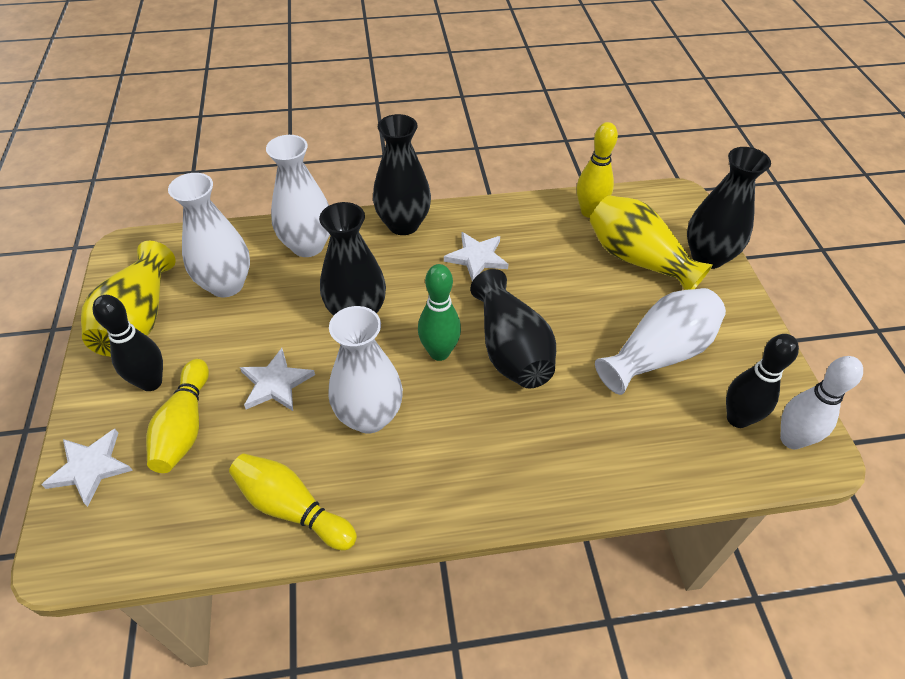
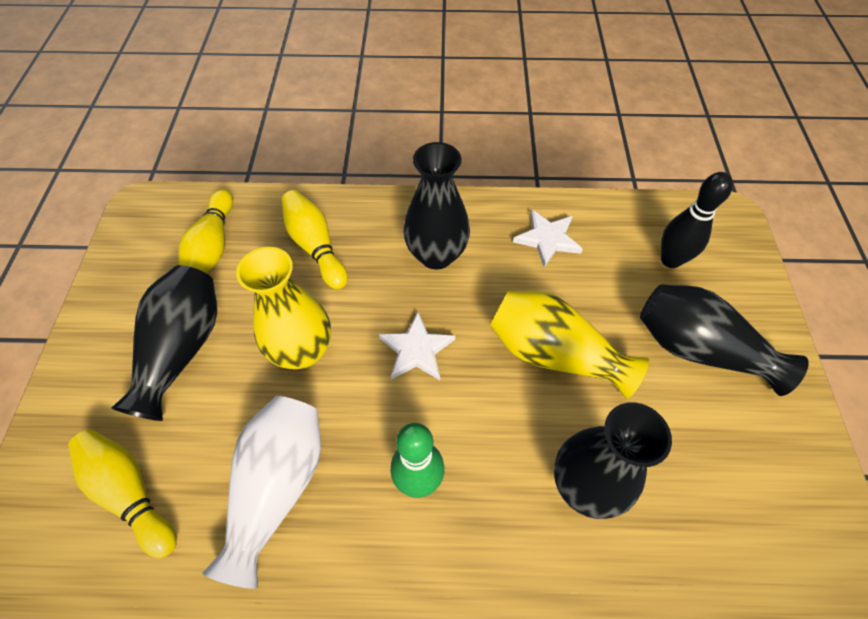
black bowling pin: [93,295,163,391] [726,334,799,428] = 2 -> [661,172,733,268] = 1
white bowling pin: [780,356,863,449] = 1 -> none = 0
white star: [41,429,133,507] [240,348,315,411] [444,232,509,281] = 3 -> [379,312,455,380] [513,210,583,267] = 2
white vase: [168,173,250,297] [266,135,330,257] [328,306,403,433] [595,288,726,395] = 4 -> [202,396,321,589] = 1

